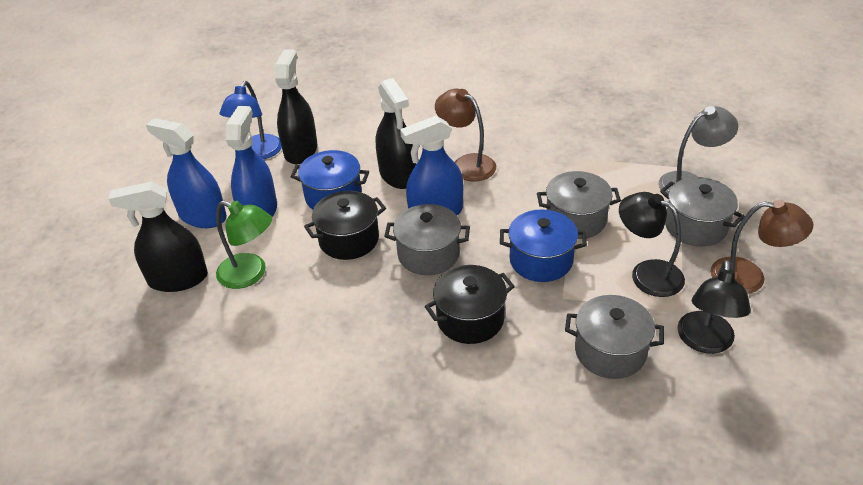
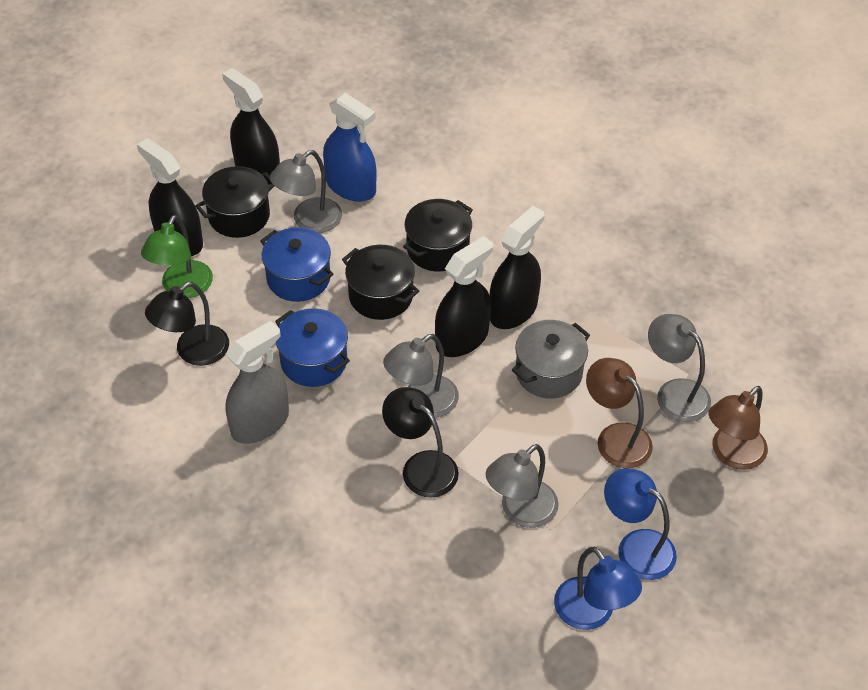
black pot: [304,191,386,260] [425,265,515,344] = 2 -> [195,166,274,238] [342,245,419,320] [403,199,473,272] = 3
black spray bottle: [109,181,208,292] [275,50,317,165] [376,78,417,189] = 3 -> [137,138,203,256] [222,68,280,185] [435,236,493,357] [489,206,544,329] = 4
blue lamp: [219,81,282,159] = 1 -> [554,547,642,630] [604,468,677,580] = 2
blue spray bottle: [146,118,227,228] [225,106,277,217] [400,116,463,215] = 3 -> [323,93,377,202] = 1
grey lamp: [658,106,738,193] = 1 -> [270,150,342,233] [383,334,459,418] [486,444,559,528] [648,314,711,422] = 4
grey pot: [384,204,470,275] [537,171,621,239] [565,295,664,379] [660,177,745,246] = 4 -> [512,320,590,399] = 1
grey spray bottle: none = 0 -> [225,321,289,444] = 1

